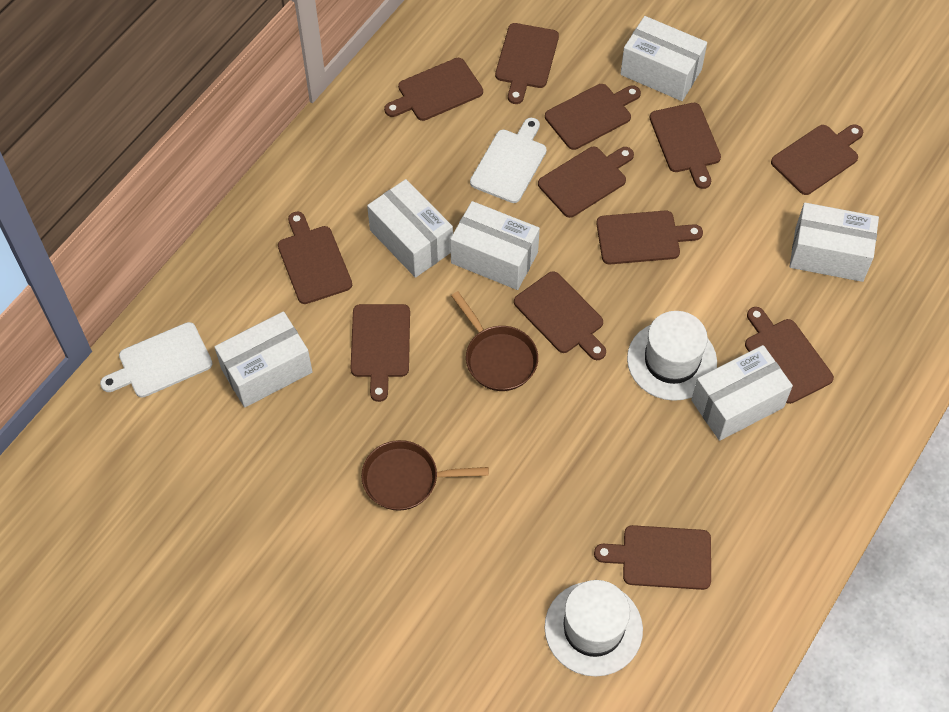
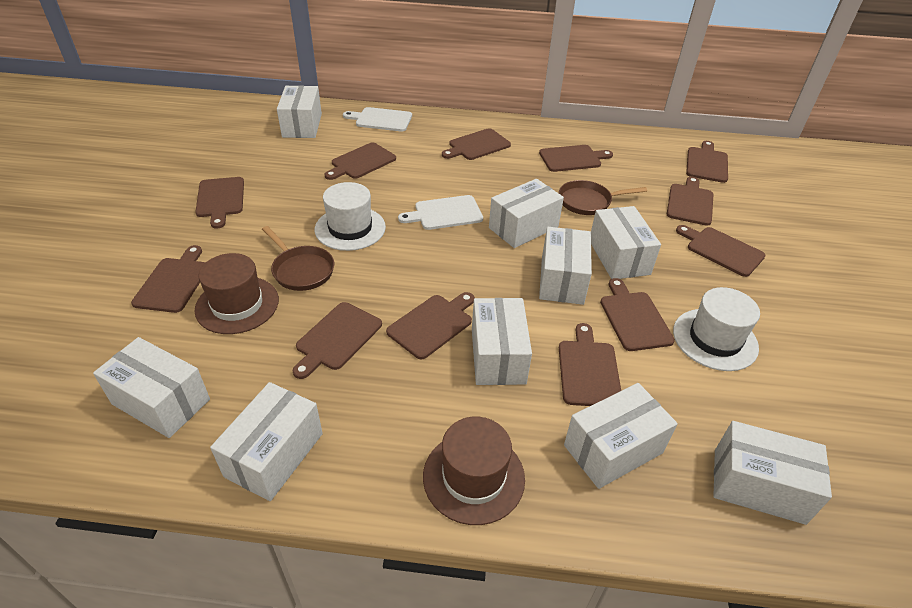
brown hat: none = 0 -> [194,253,279,334] [423,417,525,525] = 2
white box: [215,311,313,408] [367,179,453,278] [450,201,540,290] [620,16,707,101] [691,345,793,441] [789,203,879,282] = 6 -> [93,337,210,438] [210,382,323,501] [277,86,322,138] [472,298,532,385] [489,179,564,248] [539,227,592,305] [564,383,678,489] [591,206,661,279] [713,421,832,525] = 9

